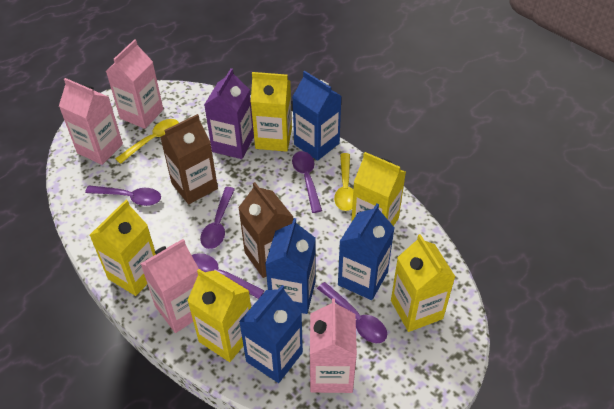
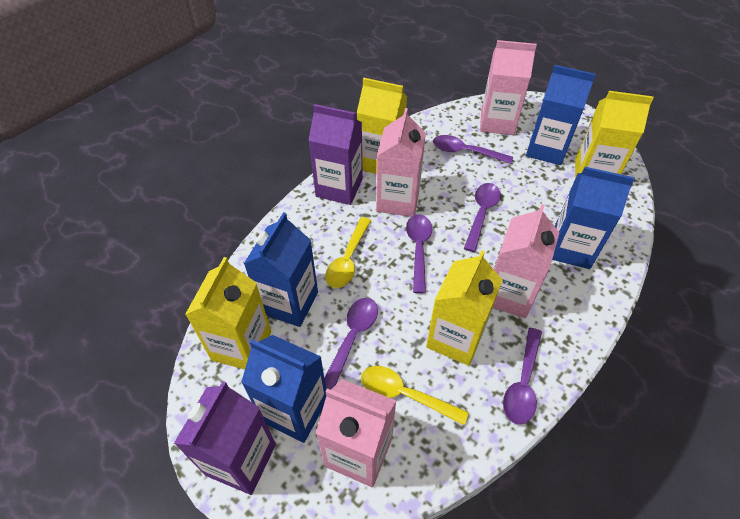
brown carton: [160,114,218,204] [238,182,293,278] = 2 -> none = 0
purple carton: [204,68,254,159] = 1 -> [174,381,276,495] [308,104,363,205] = 2
yellow carton: [90,200,156,296] [187,269,251,362] [251,72,292,152] [351,152,406,226] [391,234,455,332] = 5 -> [185,257,271,369] [357,78,407,174] [426,250,502,366] [575,91,654,178] = 4

